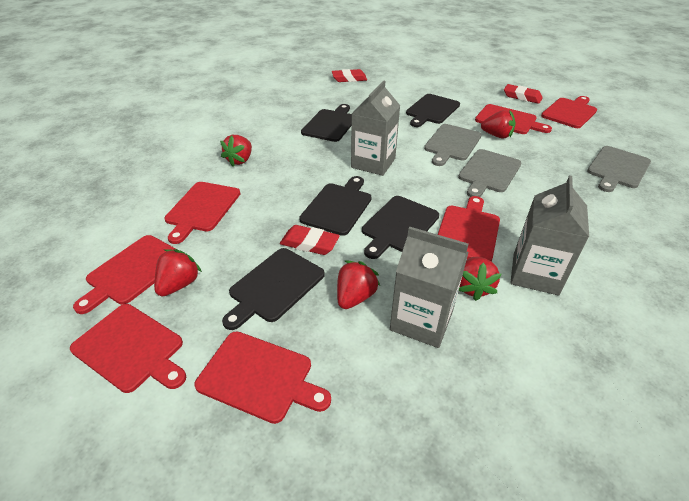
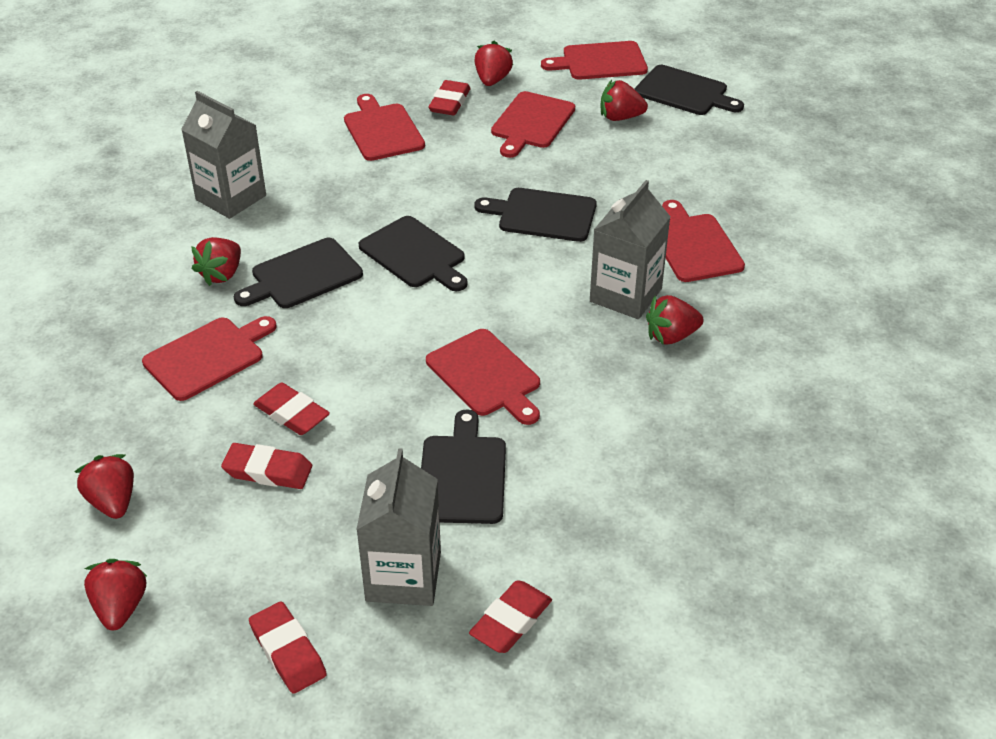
grey cutting board: [424,124,482,166] [458,149,522,197] [587,146,651,192] = 3 -> none = 0
red cutting board: [70,304,186,393] [73,235,178,314] [164,182,240,244] [194,331,331,424] [437,196,500,261] [475,104,552,134] [541,96,597,128] = 7 -> [142,316,276,401] [344,94,425,161] [426,329,540,425] [491,91,575,158] [541,41,648,80] [662,200,745,282] = 6
red eraser: [280,225,340,255] [332,69,367,82] [504,84,542,104] = 3 -> [221,443,312,489] [249,601,327,694] [253,382,330,435] [428,80,471,116] [469,580,552,653] = 5
red strawberry: [154,249,202,297] [220,135,252,166] [337,261,380,309] [459,257,502,301] [481,110,515,138] = 5 -> [75,454,134,519] [84,559,148,630] [191,237,241,286] [475,41,513,86] [600,80,648,121] [646,295,704,344] = 6

